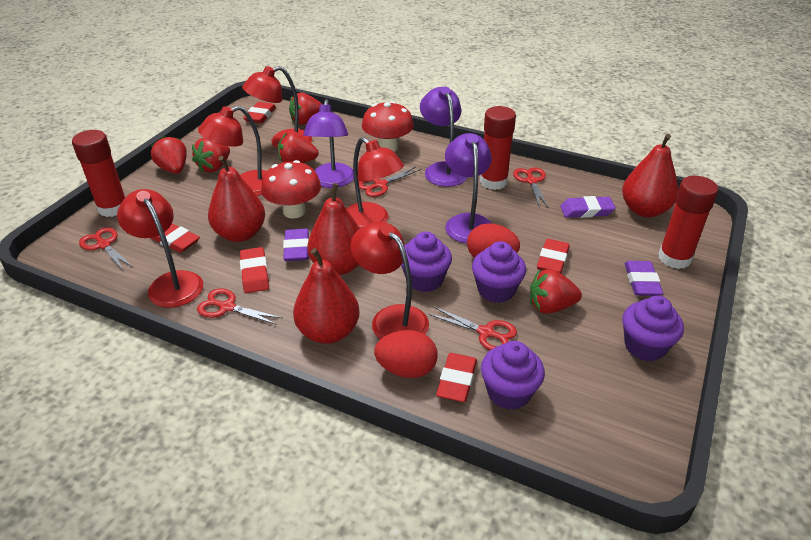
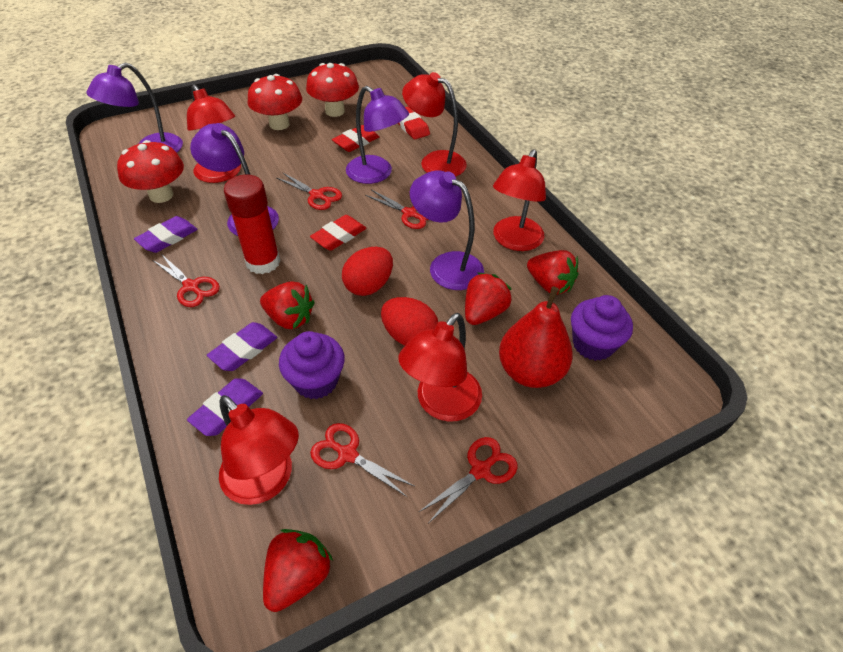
purple cupcake: [401,231,452,292] [472,241,526,303] [481,341,545,410] [622,296,684,361] = 4 -> [279,331,345,399] [571,295,633,361] = 2
purple lamp: [303,99,354,188] [420,87,468,187] [445,133,492,243] = 3 -> [86,63,183,153] [190,123,279,236] [346,86,409,184] [410,170,484,290] = 4
red eraser: [151,224,200,253] [240,247,269,293] [243,102,276,124] [436,353,477,402] [537,239,570,273] = 5 -> [310,215,366,251] [332,125,380,152] [398,107,430,139] = 3
red glue stick: [72,130,126,217] [480,106,516,190] [658,176,718,269] = 3 -> [224,175,280,274] = 1
red mushroom: [261,160,321,218] [362,101,414,152] = 2 -> [117,140,184,203] [248,74,302,130] [306,63,359,117] = 3
red pear: [208,156,265,242] [293,248,360,344] [307,183,360,275] [622,134,678,217] = 4 -> [499,287,573,388] = 1
red strawberry: [151,136,187,174] [192,138,230,172] [278,131,319,163] [289,93,323,125] [530,269,582,313] = 5 -> [260,281,315,329] [263,529,333,612] [465,273,512,325] [527,250,578,295] = 4

